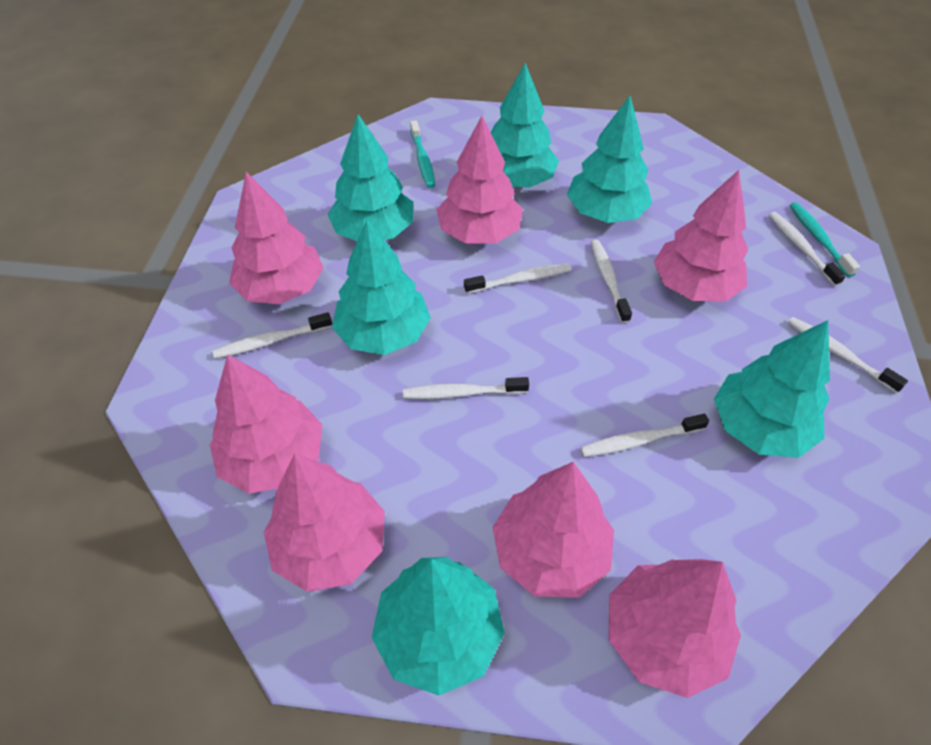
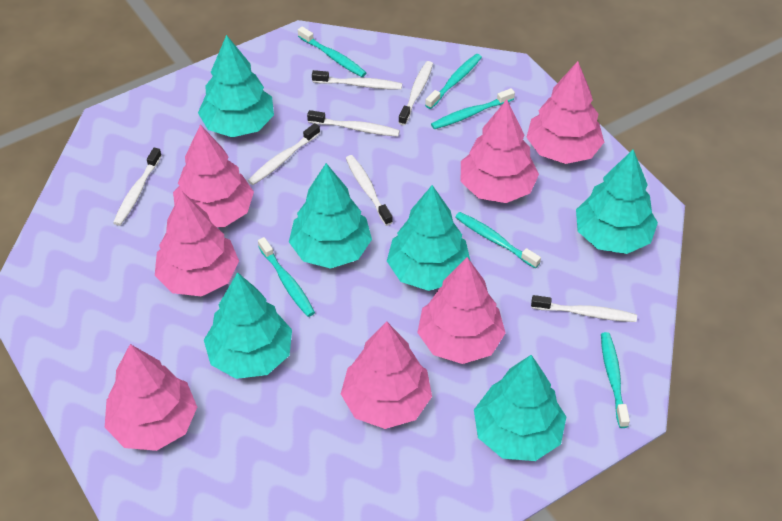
turquoise toothbrush: [410,121,435,188] [790,202,860,277] = 2 -> [258,237,315,317] [298,26,366,77] [425,54,482,109] [431,88,515,129] [455,212,541,269] [601,332,630,428] = 6

